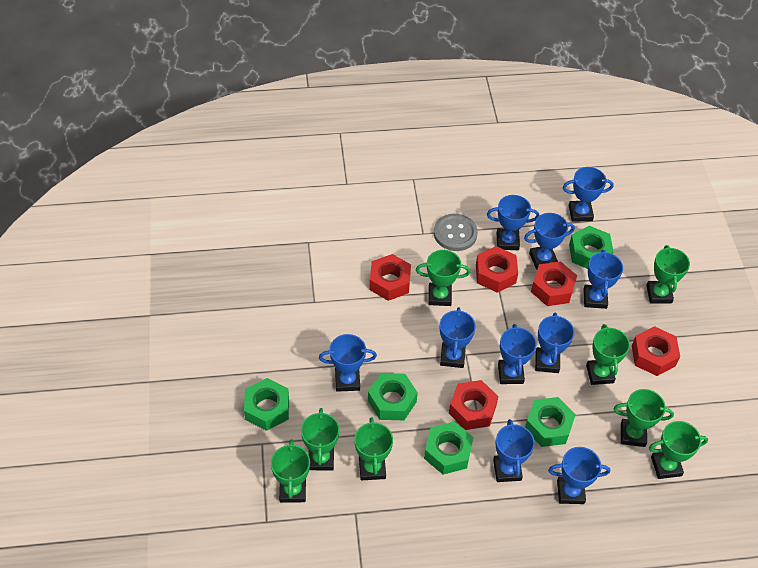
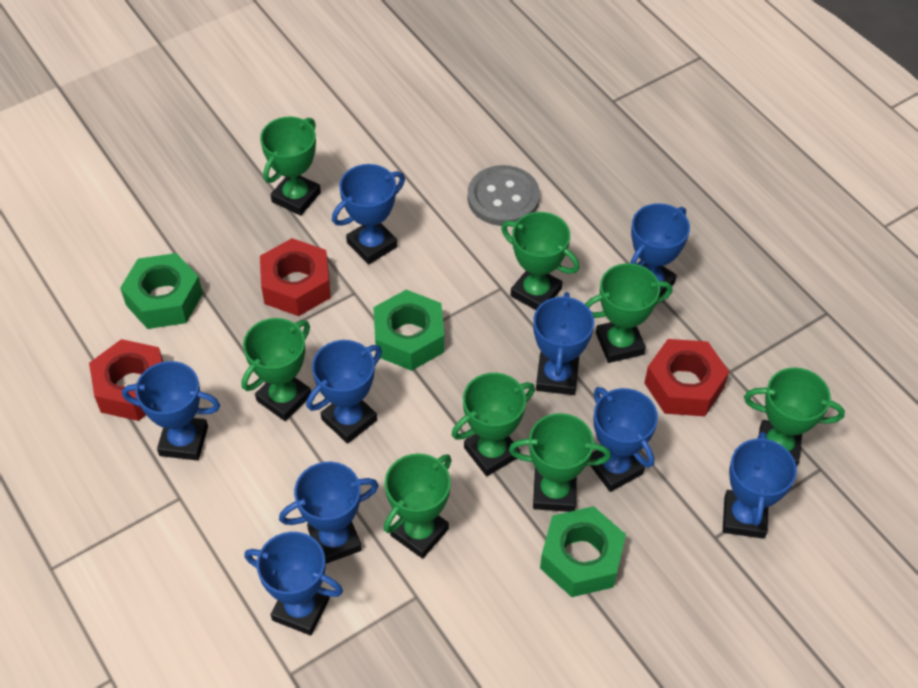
blue trophy: [319,334,377,392] [440,307,476,368] [487,195,539,250] [493,419,535,482] [498,324,537,384] [524,213,575,270] [535,313,575,373] [548,447,610,504] [563,167,614,222] [583,250,623,309] = 10 -> [122,361,220,461] [244,532,343,635] [279,462,379,564] [306,340,382,444] [332,164,405,265] [533,292,594,395] [589,387,658,492] [630,203,690,297] [723,431,797,539] = 9
green nut: [244,378,289,431] [368,373,418,420] [424,422,474,475] [525,397,576,447] [569,226,614,269] = 5 -> [120,253,203,329] [373,290,444,371] [540,506,626,597] = 3
red nut: [369,254,411,301] [449,380,499,430] [476,246,518,293] [531,261,577,306] [632,326,680,376] = 5 -> [89,339,163,421] [260,238,331,316] [644,339,729,416] = 3

